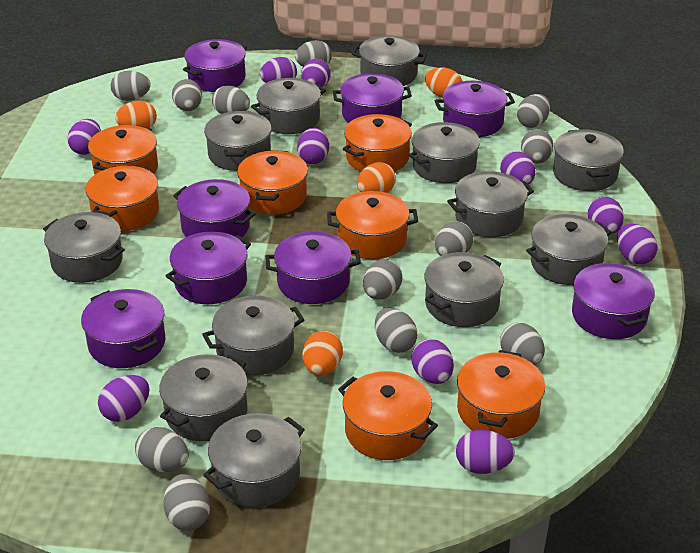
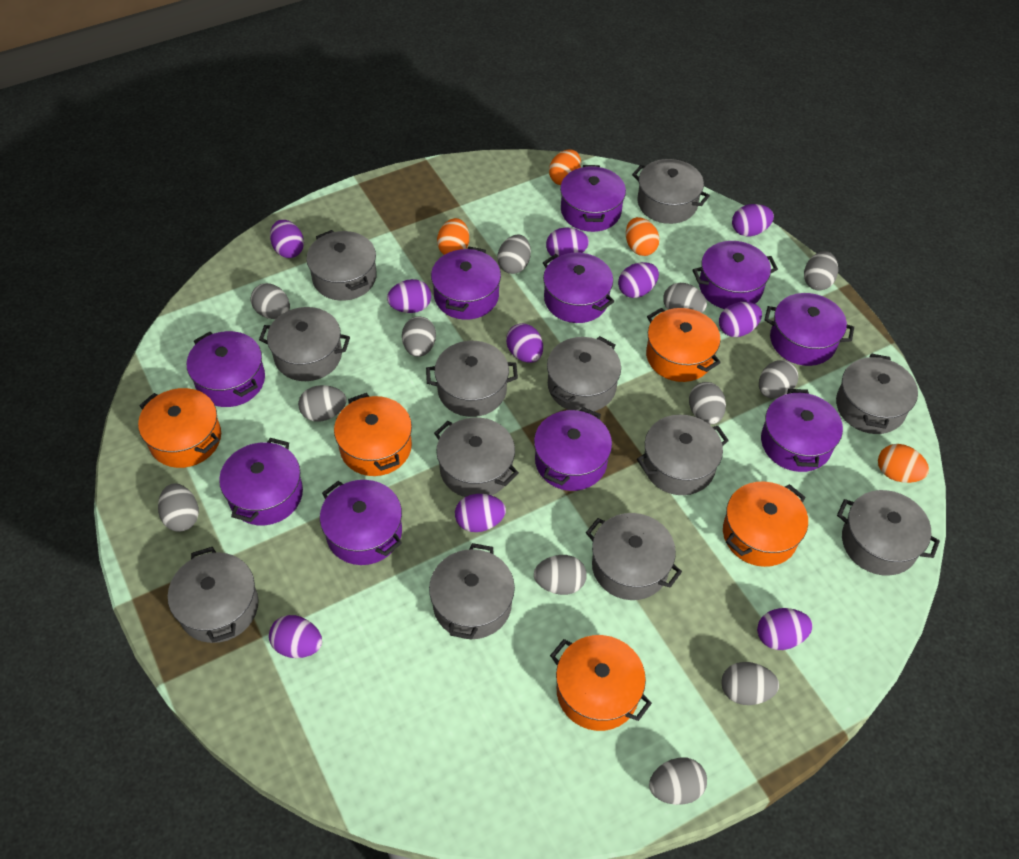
orange pot: [86,165,159,231] [88,125,158,174] [237,150,308,215] [327,191,418,259] [338,371,438,460] [343,114,412,172] [457,350,545,439] = 7 -> [138,388,221,468] [334,393,412,476] [550,635,652,731] [646,308,721,382] [723,481,808,567] = 5
purple pot: [81,289,165,368] [166,232,251,304] [173,179,255,237] [183,39,247,92] [265,231,361,304] [333,73,412,123] [435,81,515,137] [572,262,655,339] = 8 -> [187,331,265,407] [219,438,303,525] [320,480,402,565] [431,247,501,320] [534,407,612,491] [543,253,614,323] [560,165,626,232] [693,241,778,309] [761,389,843,472] [764,293,854,366] = 10

